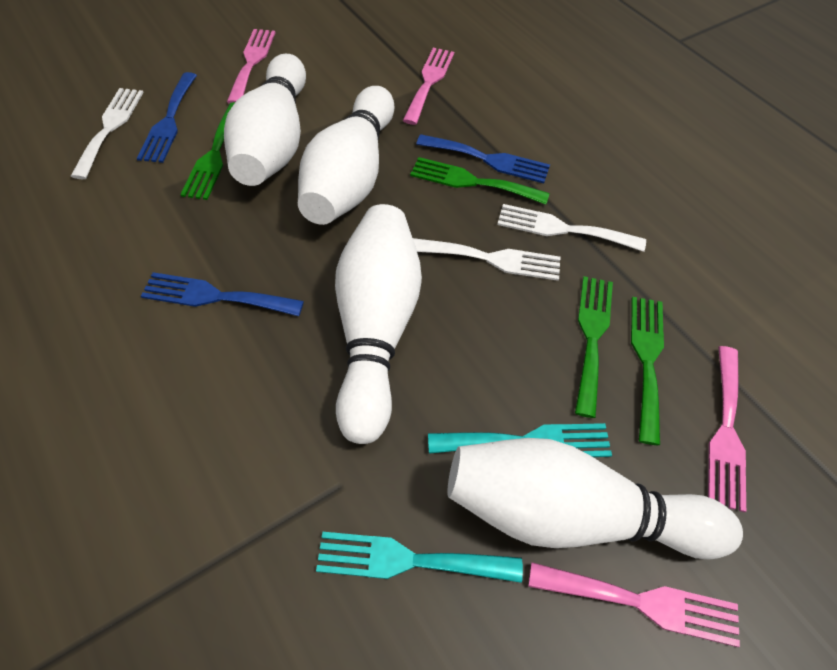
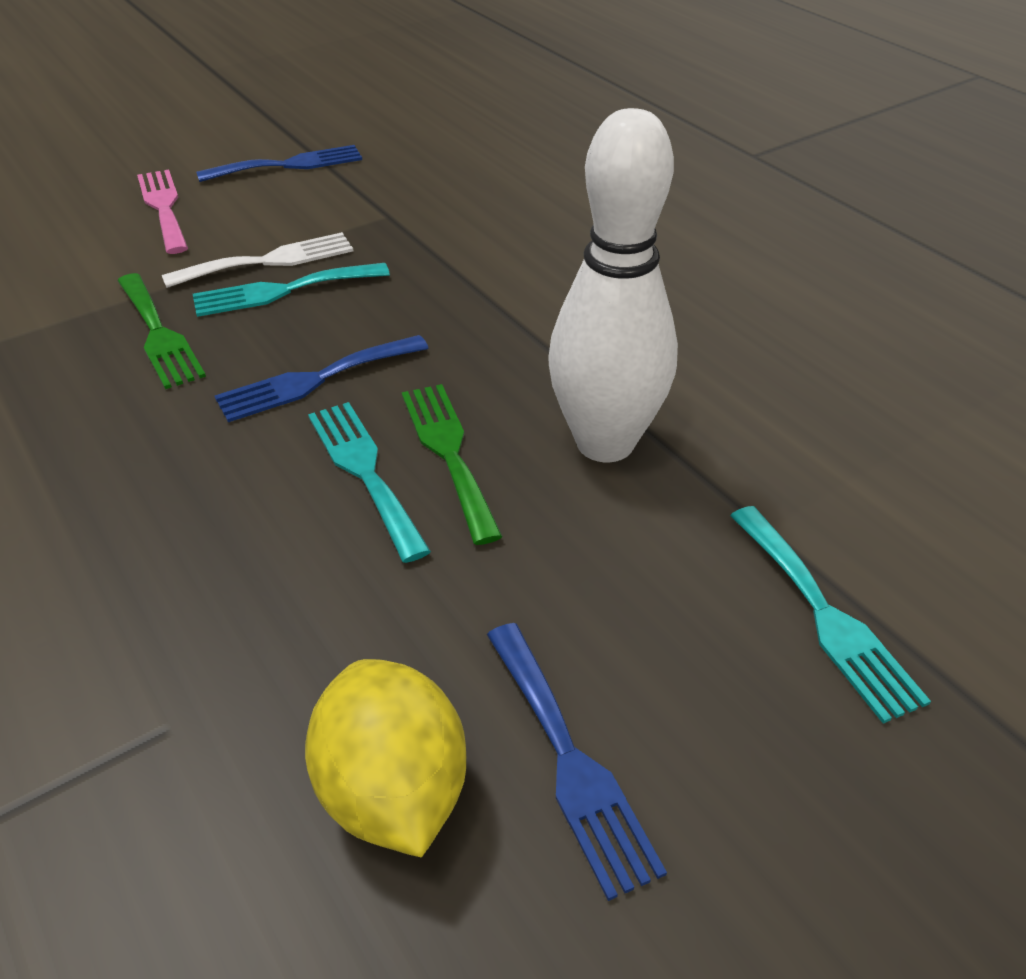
green fork: [180,102,235,200] [410,157,550,205] [575,276,613,418] [631,297,664,445] = 4 -> [118,273,206,389] [402,384,503,545] = 2
pink fork: [227,29,276,104] [403,48,454,125] [528,562,740,647] [708,346,746,512] = 4 -> [137,169,188,254] = 1
turquoise fork: [316,532,523,583] [428,423,612,457] = 2 -> [193,263,390,317] [308,402,431,563] [730,506,931,724] = 3
white bowling pin: [224,54,306,186] [298,86,394,225] [335,204,422,444] [447,438,743,560] = 4 -> [548,108,678,462] = 1
white fork: [71,88,144,179] [413,238,560,281] [497,204,646,252] = 3 -> [162,232,353,288] = 1
yellow lemon: none = 0 -> [305,659,466,858] = 1

